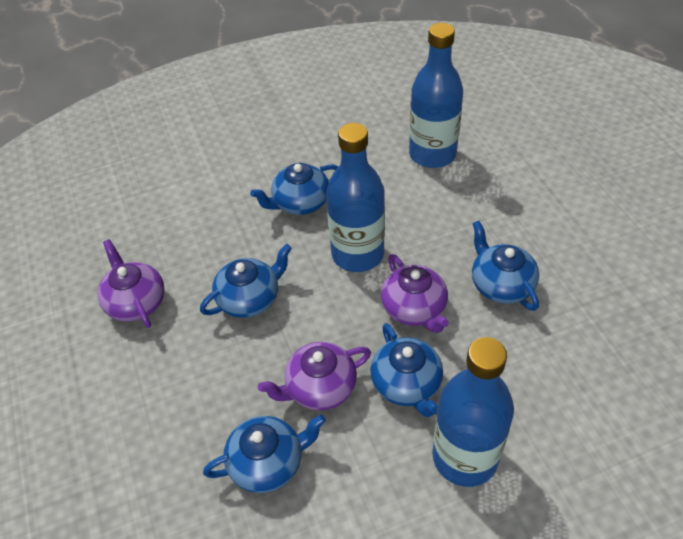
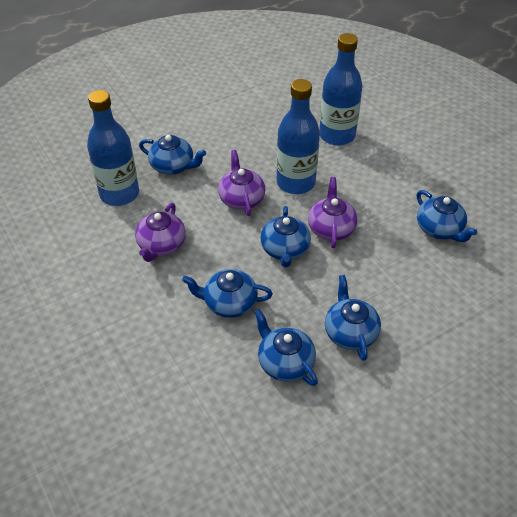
blue teapot: [200,244,292,318] [203,414,326,493] [250,163,338,215] [370,323,443,417] [472,221,539,311] = 5 -> [139,135,206,175] [182,269,273,318] [254,309,318,386] [260,206,311,268] [325,275,381,361] [417,190,477,242] = 6

